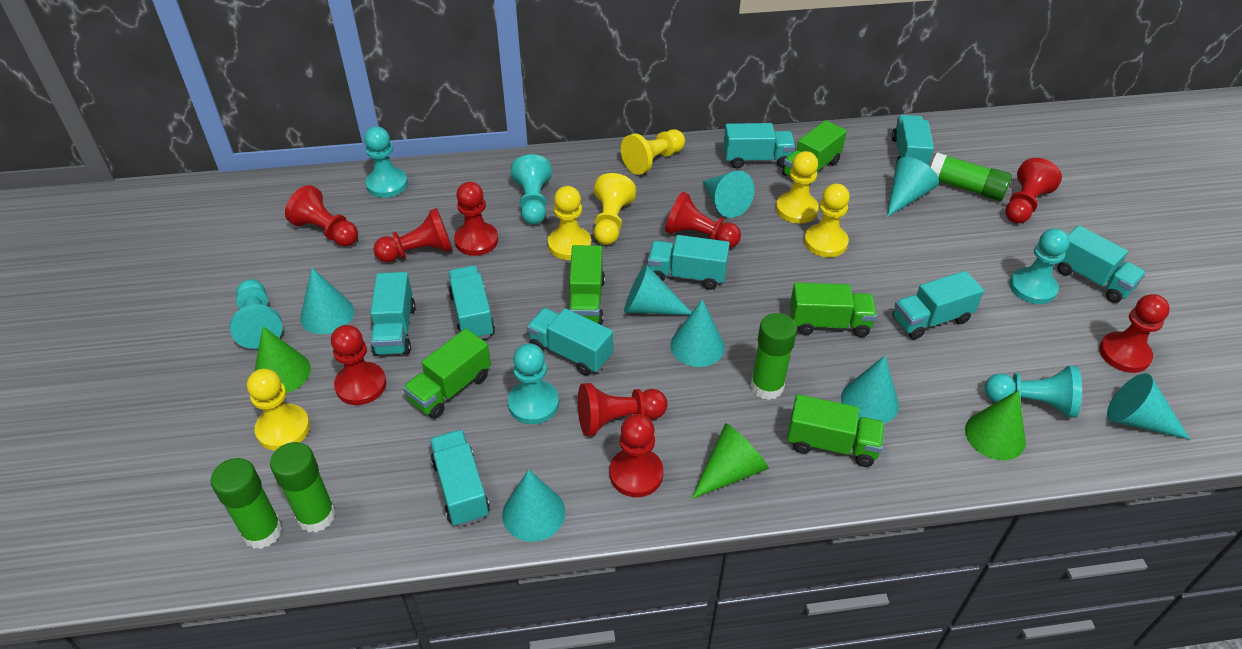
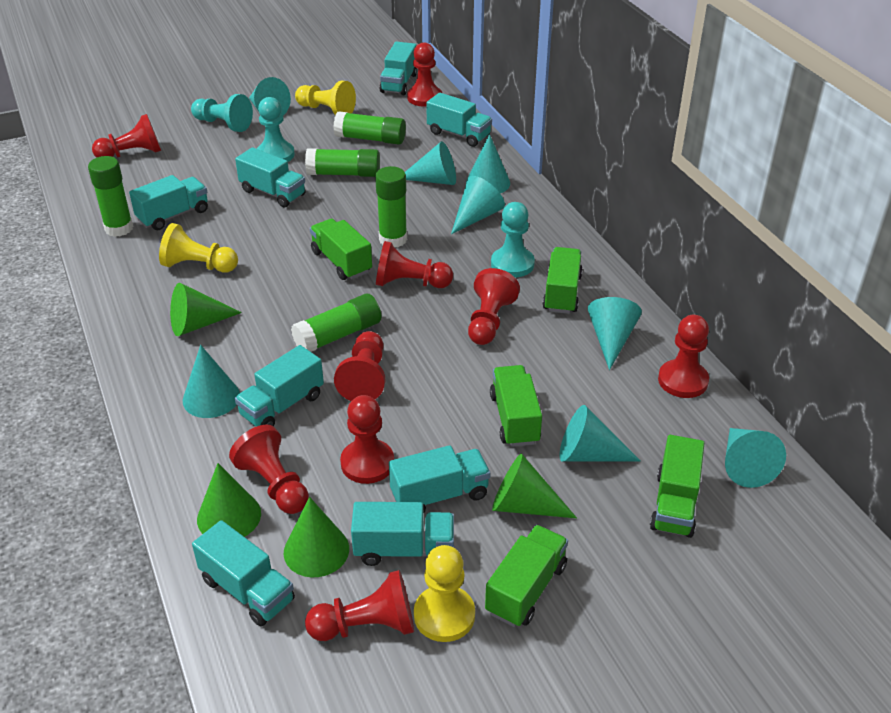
green cone: [254,327,311,393] [691,423,769,499] [965,390,1026,460] = 3 -> [170,283,242,336] [197,463,261,537] [284,497,349,578] [492,454,577,518] = 4
green glue stick: [211,458,282,549] [270,442,336,532] [750,313,797,400] [931,152,1012,201] = 4 -> [88,156,133,237] [291,294,381,352] [305,148,380,177] [333,111,406,145] [375,166,407,247] = 5
turquoise pawn: [230,279,283,349] [364,126,408,198] [508,343,559,424] [511,154,552,225] [985,366,1082,418] [1009,228,1070,304] = 6 -> [191,94,253,132] [257,97,295,162] [491,202,535,278] = 3
turquoise truck: [370,272,415,356] [430,430,490,527] [448,265,495,339] [527,308,613,375] [648,235,730,290] [723,123,796,168] [891,115,934,166] [893,271,984,340] [1057,225,1146,303] = 9 -> [129,175,208,230] [192,520,295,627] [235,147,306,207] [235,345,324,427] [351,502,454,566] [380,42,417,95] [389,445,490,514] [426,93,492,147] = 8
yellow pawn: [247,369,310,451] [548,186,591,260] [594,173,636,245] [621,129,685,175] [776,151,819,224] [804,183,850,257] = 6 -> [159,223,238,273] [295,81,356,115] [414,545,475,642] = 3

